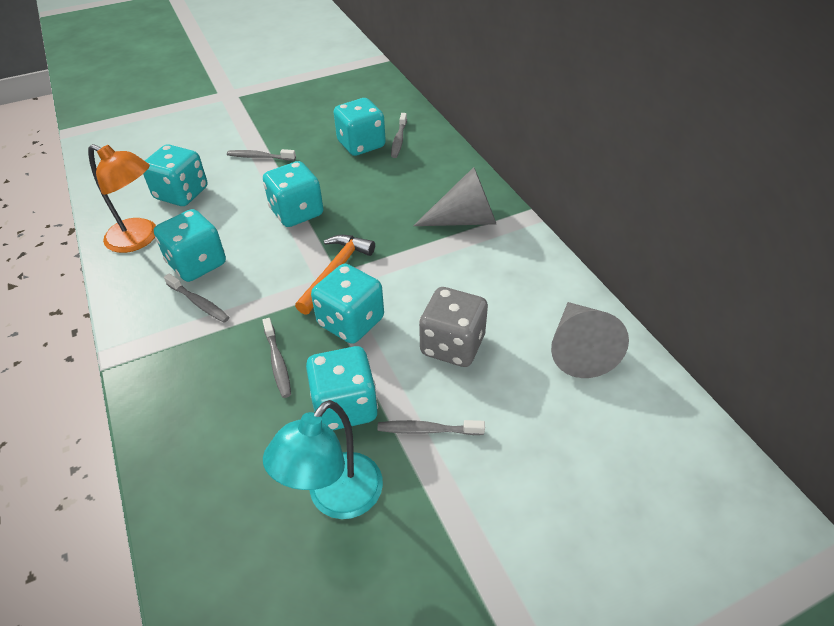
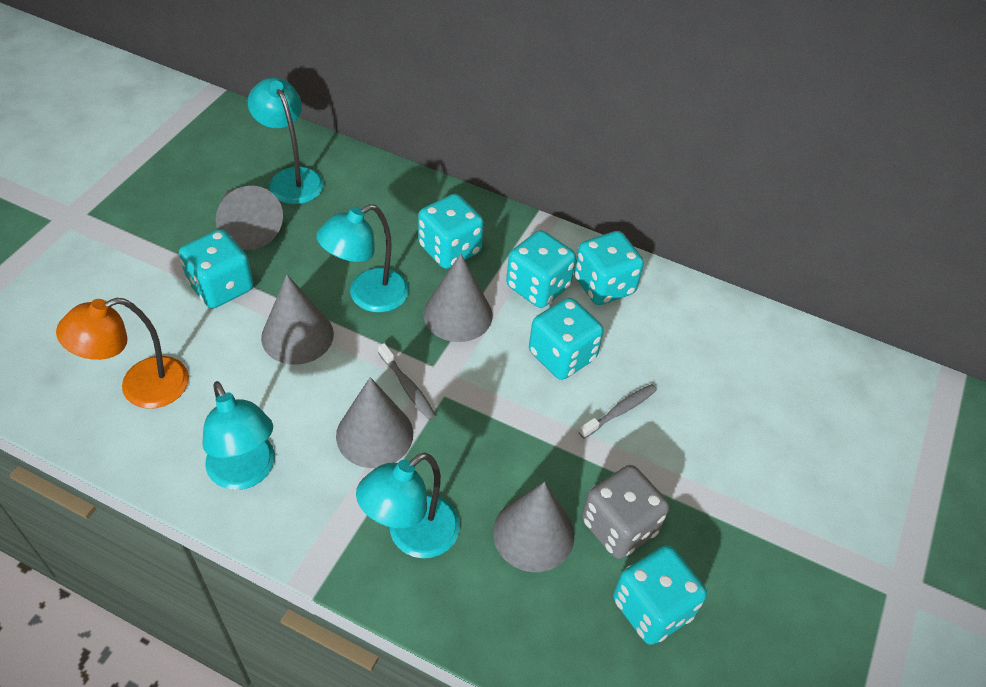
grey cone: [413,167,496,226] [551,302,629,378] = 2 -> [216,186,283,250] [261,274,334,364] [336,377,413,468] [423,253,493,342] [493,482,574,572] = 5
grey toothbrush: [164,273,229,323] [227,149,296,161] [262,318,291,398] [377,420,485,435] [391,113,407,158] = 5 -> [378,343,436,420] [579,384,657,439] = 2
orange hammer: [295,235,375,315] = 1 -> none = 0
turquoise lamp: [263,400,383,519] = 1 -> [202,381,275,490] [248,77,324,204] [316,204,409,313] [356,453,460,558] = 4

